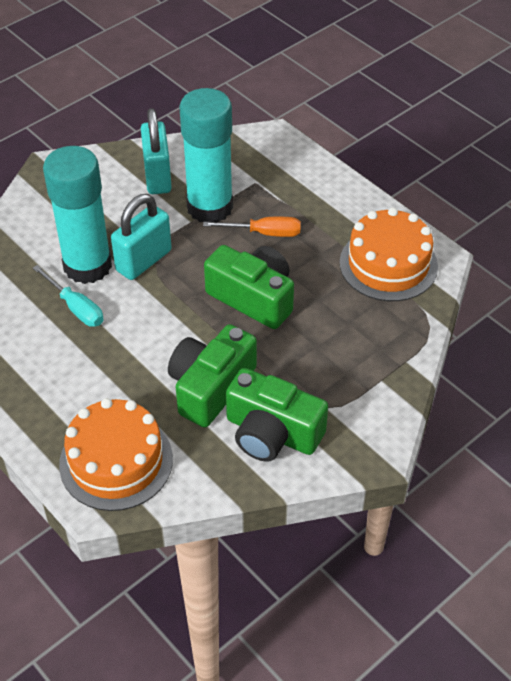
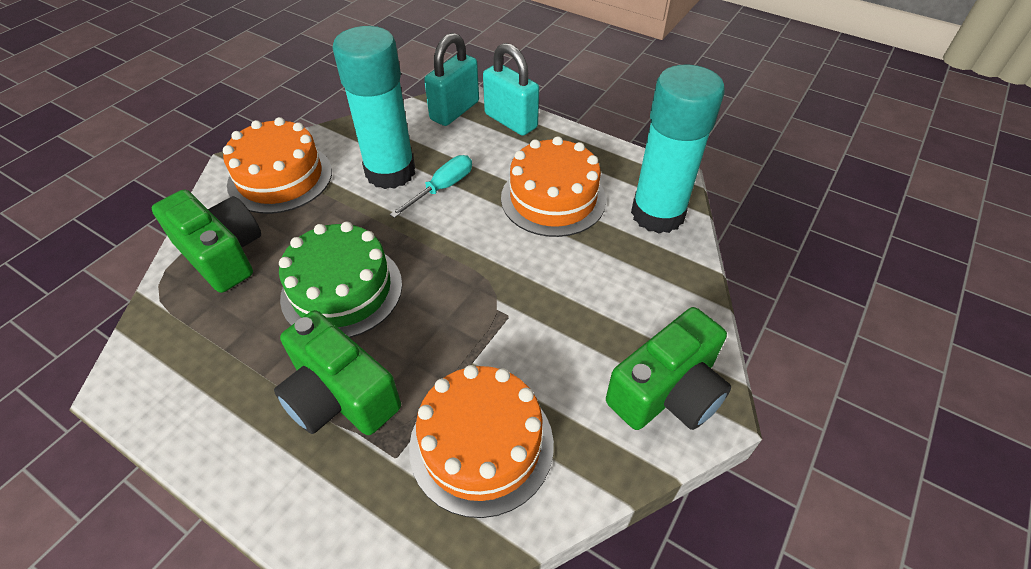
green cake: none = 0 -> [279,222,402,338] = 1
orange cake: [59,398,173,511] [340,208,438,301] = 2 -> [223,117,332,214] [409,365,554,518] [501,136,606,237] = 3
orange screwdriver: [203,217,301,237] = 1 -> none = 0

